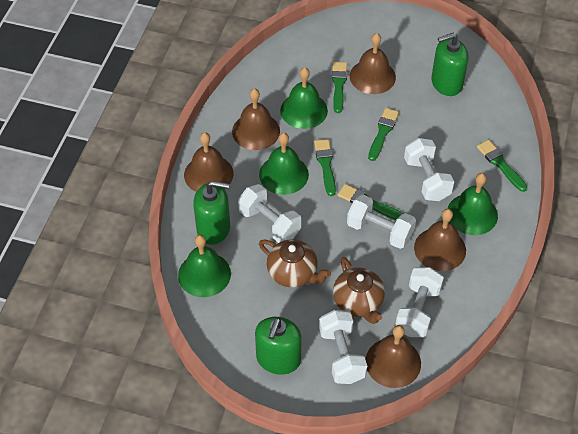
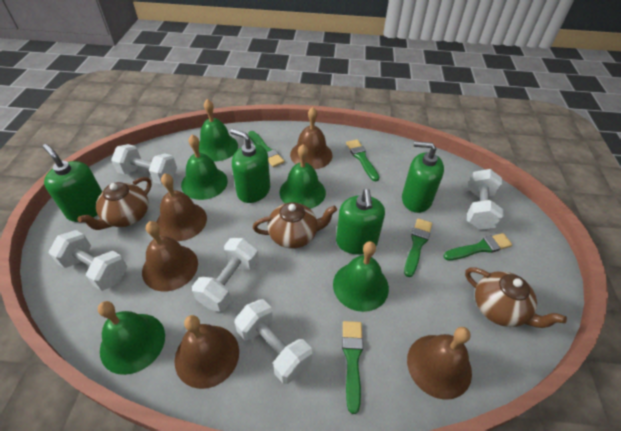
brown teapot: [259,239,331,287] [333,257,385,324] = 2 -> [78,177,152,230] [253,202,337,249] [465,267,567,328] = 3
green bell: [178,235,231,297] [259,133,309,195] [280,67,328,129] [447,173,498,235] = 4 -> [98,301,165,375] [181,134,228,200] [199,99,238,161] [280,144,326,209] [333,241,389,312] = 5
green soap dispenser: [193,181,230,245] [255,317,302,375] [431,33,469,96] = 3 -> [43,144,102,222] [230,129,270,203] [336,189,385,254] [402,141,444,213] = 4

